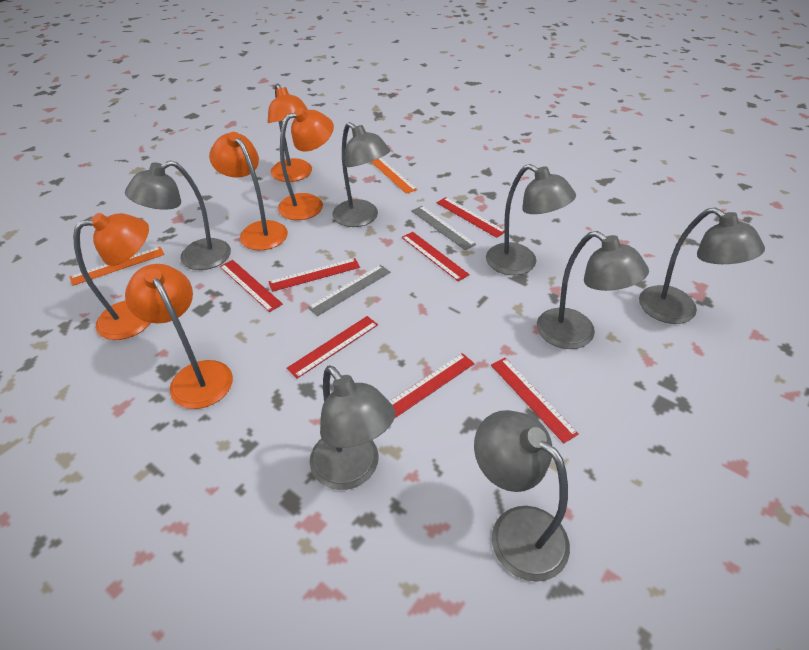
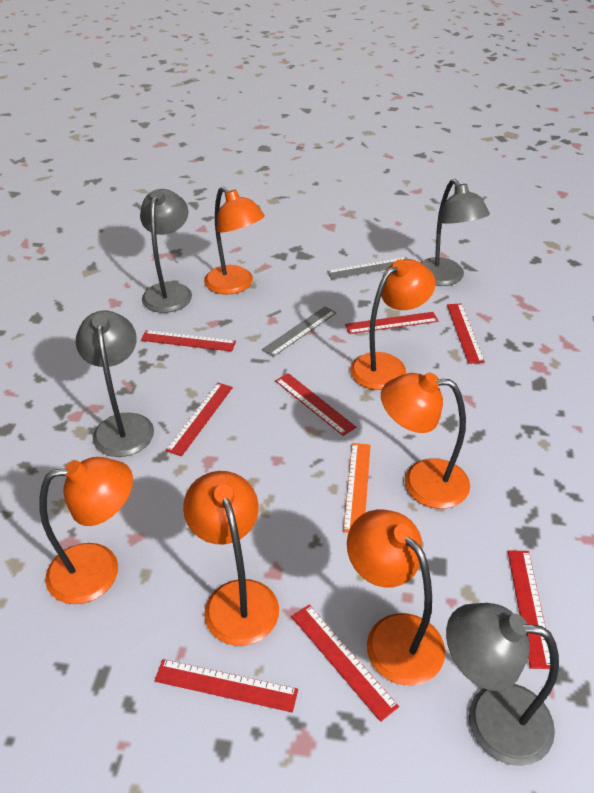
grey lamp: [125,160,231,270] [310,366,395,490] [332,122,391,227] [474,410,570,582] [486,164,576,275] [537,231,649,349] [639,208,765,324] = 7 -> [76,311,154,457] [140,189,192,313] [420,179,490,286] [446,603,559,766] = 4
orange lamp: [73,213,150,340] [125,264,233,409] [209,132,288,250] [268,84,312,182] [278,108,334,220] = 5 -> [39,457,133,604] [183,471,279,646] [204,186,265,294] [347,509,445,685] [350,259,436,390] [381,373,470,509] = 6
orange ruler: [70,247,164,286] [371,158,417,194] = 2 -> [343,443,371,533] = 1
red ruler: [220,260,283,312] [268,258,360,292] [286,316,378,379] [389,353,475,419] [402,232,470,281] [436,197,504,238] [491,358,579,443] = 7 -> [141,330,236,352] [154,659,298,712] [165,383,233,457] [275,373,356,436] [292,605,399,722] [345,312,438,334] [447,303,485,364] [508,550,550,669] = 8

